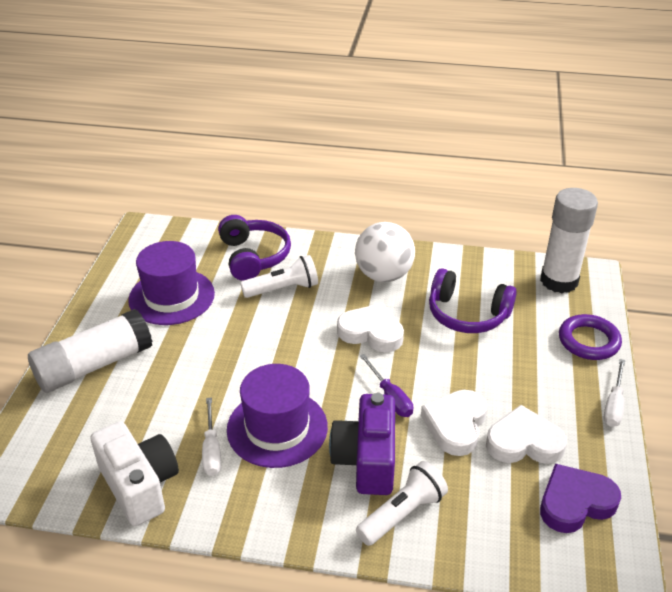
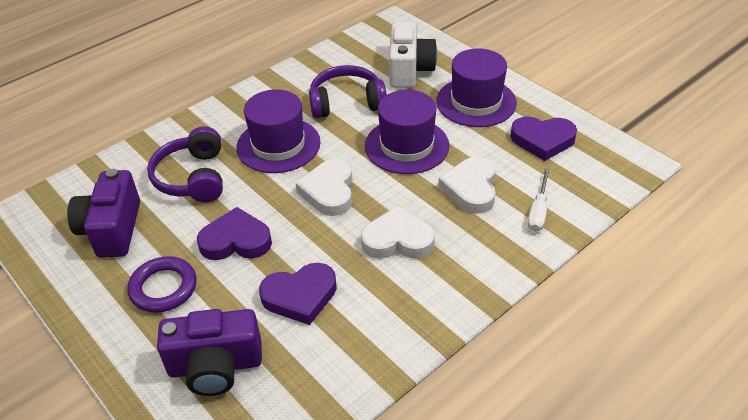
purple camera: [329,393,395,495] = 1 -> [67,169,140,258] [157,309,262,396] = 2
purple hat: [128,241,215,325] [227,364,328,468] = 2 -> [236,89,321,173] [365,90,449,174] [436,49,517,127] = 3
purple heart: [540,464,621,533] = 1 -> [197,207,272,260] [259,263,337,325] [510,116,577,161] = 3
purple screwdriver: [360,354,413,417] = 1 -> none = 0
white ball: [355,222,415,282] = 1 -> none = 0
white flashlight: [240,255,318,298] [356,461,448,546] = 2 -> none = 0
white glue stick: [28,309,153,393] [540,188,598,293] = 2 -> none = 0
white screwdriver: [202,398,221,476] [603,359,625,427] = 2 -> [528,168,550,232] = 1

